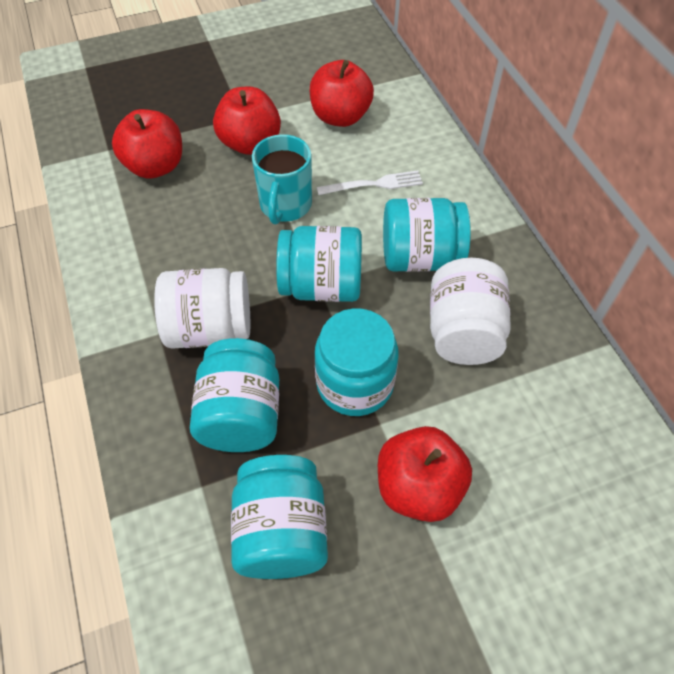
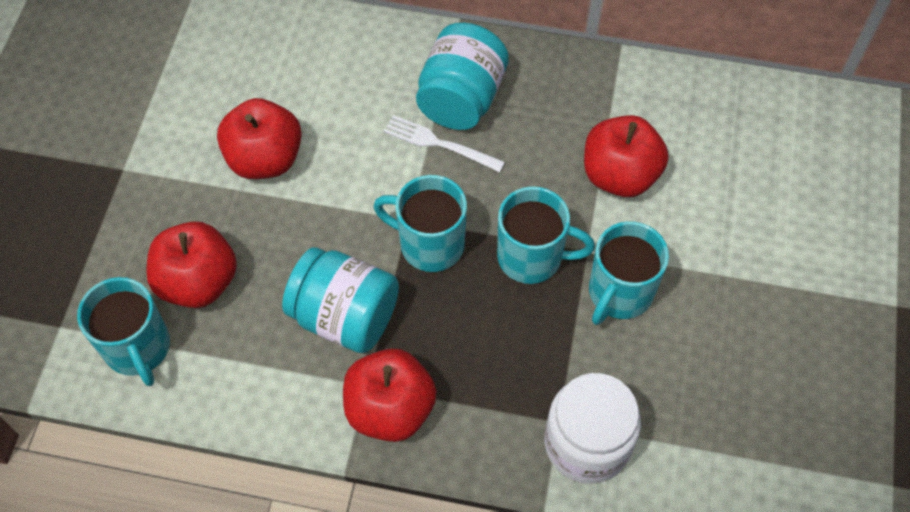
turquoise jar: [190,338,279,452] [231,455,328,579] [276,226,362,302] [315,308,399,416] [383,198,471,272] = 5 -> [282,247,399,353] [416,23,509,130] = 2
turquoise mug: [252,134,312,225] = 1 -> [77,277,170,386] [373,175,467,272] [497,186,595,284] [589,221,669,325] = 4
white jar: [154,268,250,349] [430,258,511,365] = 2 -> [544,373,641,484] = 1

